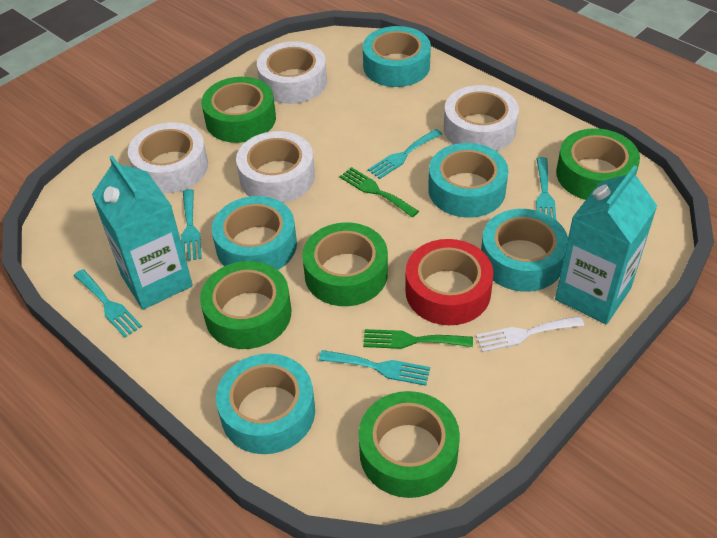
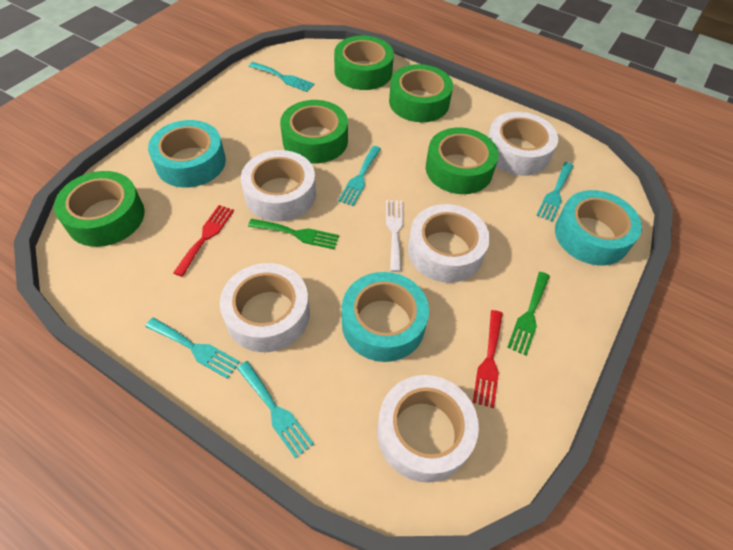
red fork: none = 0 -> [173,205,234,277] [473,310,503,408] = 2
red tape: [405,239,494,325] = 1 -> none = 0
turquoise carton: [92,155,193,310] [555,165,657,324] = 2 -> none = 0
turquoise tape: [212,196,297,270] [216,353,315,454] [363,26,431,87] [428,143,508,218] [481,209,568,292] = 5 -> [148,120,226,188] [342,272,429,362] [555,190,642,266] = 3
white tape: [128,122,208,194] [236,131,315,203] [257,41,327,104] [444,85,519,151] = 4 -> [220,263,310,352] [241,150,316,222] [377,375,479,483] [408,204,490,283] [488,112,558,176] = 5

